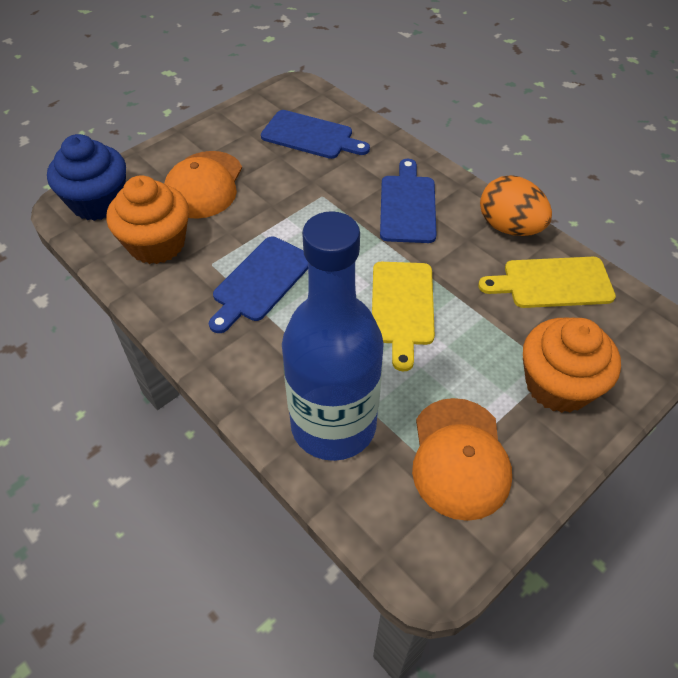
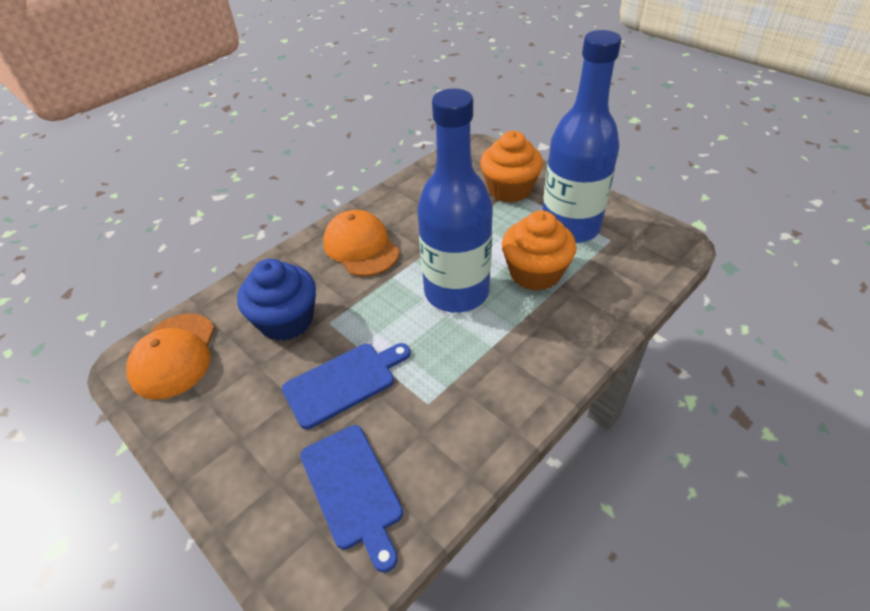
blue bottle: [282,211,384,461] = 1 -> [417,89,493,313] [542,30,622,243] = 2
blue cutting board: [209,236,308,333] [261,110,370,159] [380,159,437,243] = 3 -> [282,343,411,429] [300,425,403,572] = 2
orange egg: [480,175,552,236] = 1 -> none = 0
yellow cutting board: [372,262,435,371] [478,257,616,308] = 2 -> none = 0

